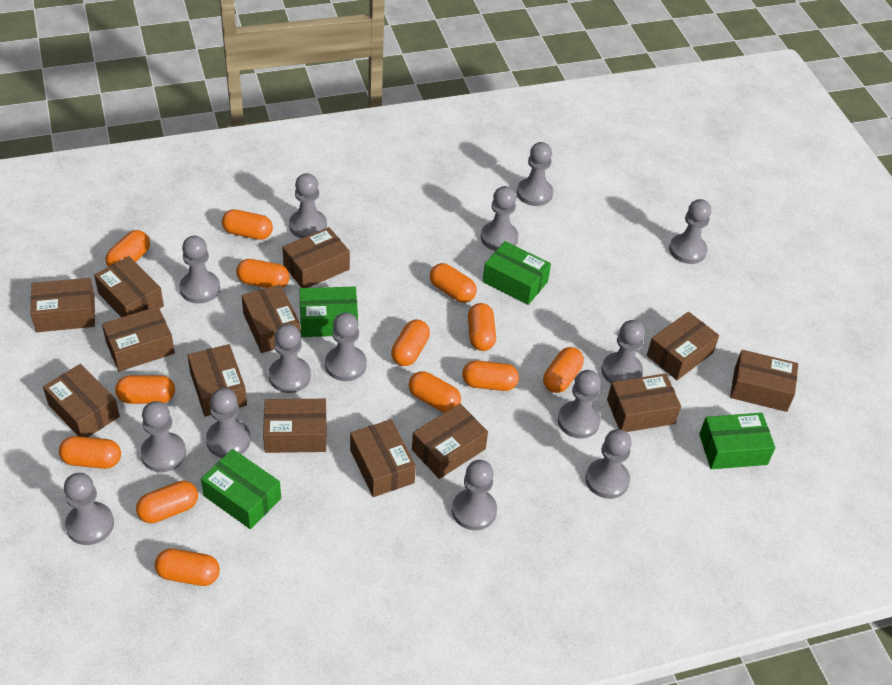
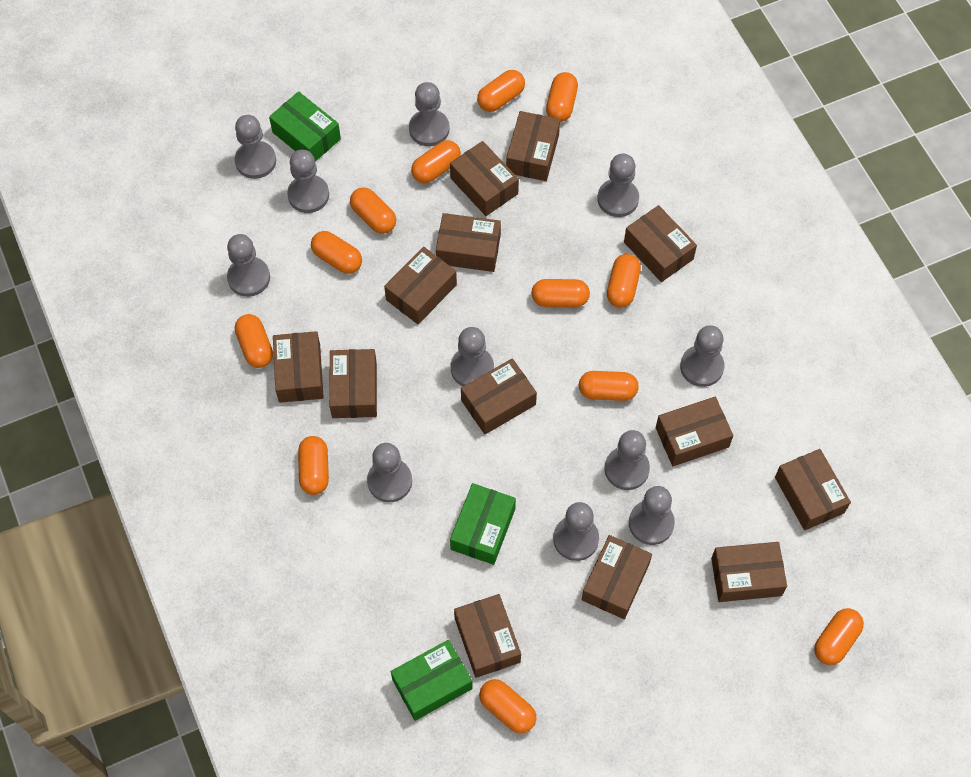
green box: [201,449,281,529] [300,286,358,337] [483,241,551,305] [699,413,775,469] = 4 -> [269,91,341,162] [391,640,473,721] [450,483,516,565] = 3
grey pawn: [64,473,114,545] [140,401,186,472] [179,236,220,304] [206,388,251,458] [269,324,311,393] [289,173,327,239] [325,312,367,381] [452,460,497,530] [481,186,519,251] [517,142,553,206] [558,370,601,439] [585,429,632,499] [602,320,645,383] [669,199,711,264] = 14 -> [227,234,270,297] [235,115,276,179] [287,149,329,213] [367,443,412,502] [409,82,450,147] [451,327,494,386] [553,502,599,561] [597,154,639,217] [605,430,650,490] [629,486,675,545] [680,325,724,387] = 11
orange capsule: [59,436,121,469] [106,230,150,267] [115,375,175,404] [136,481,198,523] [155,548,220,586] [222,209,273,240] [236,259,289,288] [391,320,430,366] [409,371,461,413] [430,263,477,303] [462,360,519,391] [468,303,496,351] [543,347,584,393] = 13 -> [235,314,273,368] [298,436,329,495] [311,231,362,274] [350,187,396,234] [411,140,461,183] [477,70,525,112] [479,679,536,733] [531,279,590,307] [546,72,578,122] [579,371,639,401] [607,254,641,308] [814,608,864,665] = 12

